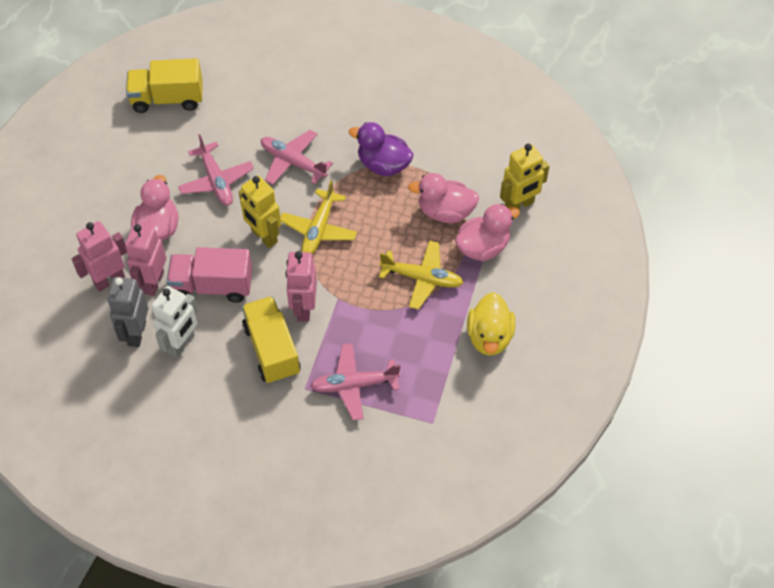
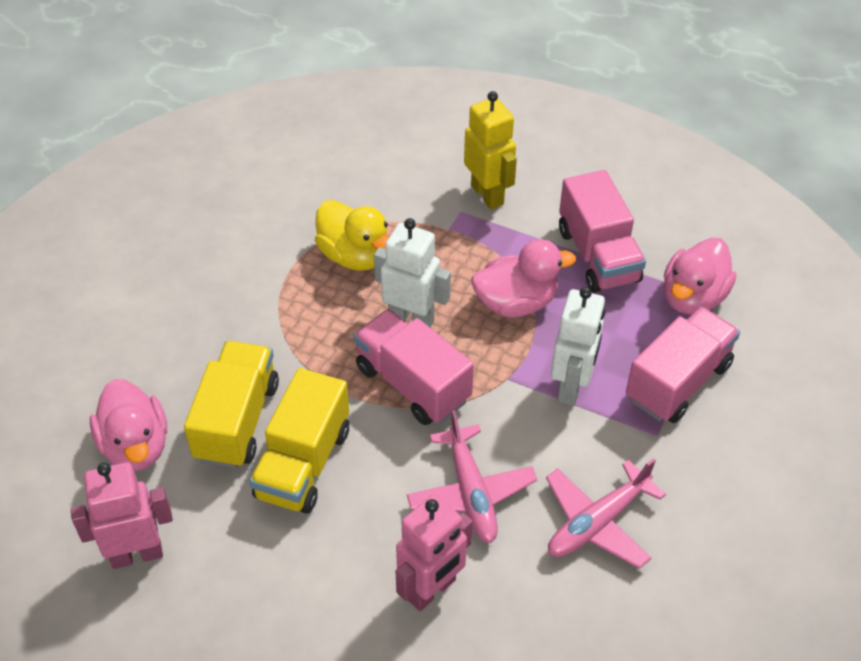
grey robot: [107,277,148,347] = 1 -> none = 0
pink plane: [178,134,254,206] [261,130,333,185] [310,343,401,420] = 3 -> [407,410,537,543] [546,458,666,569] = 2
pink robot: [71,221,127,292] [125,224,166,296] [285,251,317,322] = 3 -> [71,462,173,569] [396,494,473,611] = 2
pink truck: [167,247,253,303] = 1 -> [354,309,474,425] [559,170,646,293] [626,307,740,423] = 3
purple duck: [349,122,414,176] = 1 -> none = 0
white robot: [152,286,198,358] = 1 -> [374,218,451,327] [551,287,605,406] = 2
yellow plane: [280,180,357,255] [379,241,464,309] = 2 -> none = 0
yellow robot: [239,175,281,248] [500,144,549,210] = 2 -> [464,91,517,210] = 1

